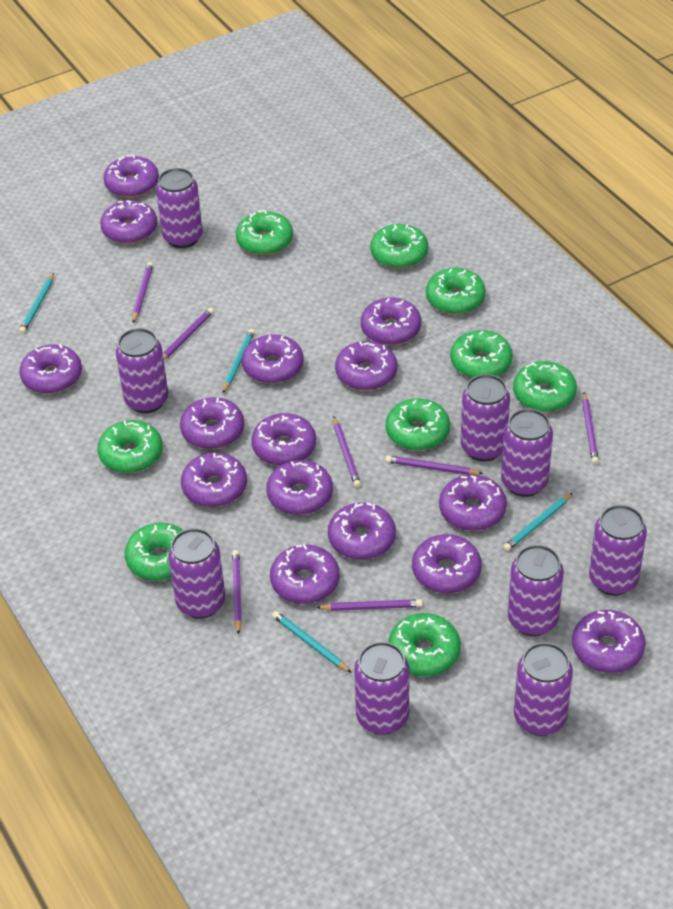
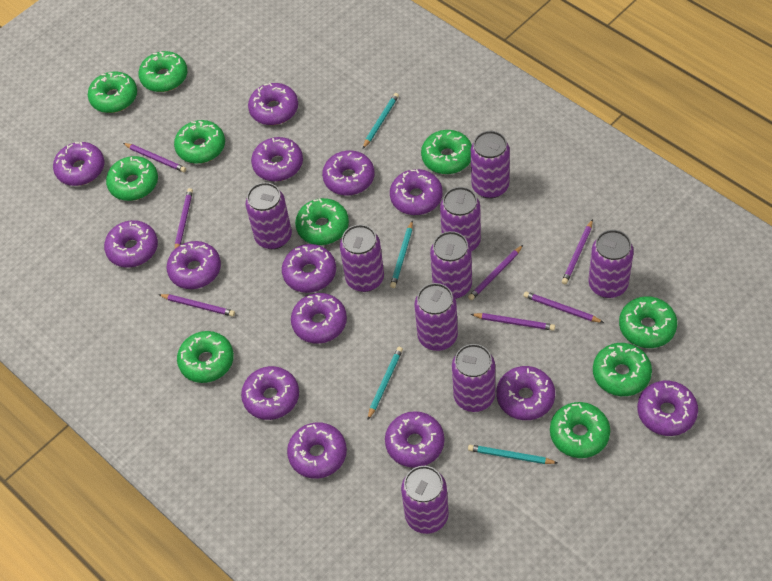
green donut: [97,420,163,473] [125,523,183,581] [236,210,293,255] [370,224,428,269] [386,398,450,450] [388,613,461,676] [426,268,486,314] [450,330,513,378] [513,361,577,412] = 9 -> [88,71,137,113] [106,156,158,201] [138,51,188,92] [174,120,225,164] [177,331,234,383] [295,198,349,245] [421,130,472,174] [550,402,610,458] [593,343,652,396] [619,296,677,348] = 10
purple donut: [19,344,82,394] [100,200,157,244] [103,155,159,198] [180,397,244,449] [181,453,247,507] [242,334,304,384] [251,413,316,466] [266,460,333,515] [270,544,340,604] [328,503,396,560] [335,341,397,390] [361,297,421,345] [412,534,482,593] [439,475,507,531] [572,610,645,673] = 15 -> [53,142,104,186] [104,220,158,268] [167,241,221,289] [241,366,299,420] [248,83,298,125] [251,137,303,181] [282,244,336,293] [287,422,347,479] [291,293,347,344] [322,150,375,195] [385,411,444,468] [390,169,443,215] [496,366,555,420] [637,381,698,436] = 14

